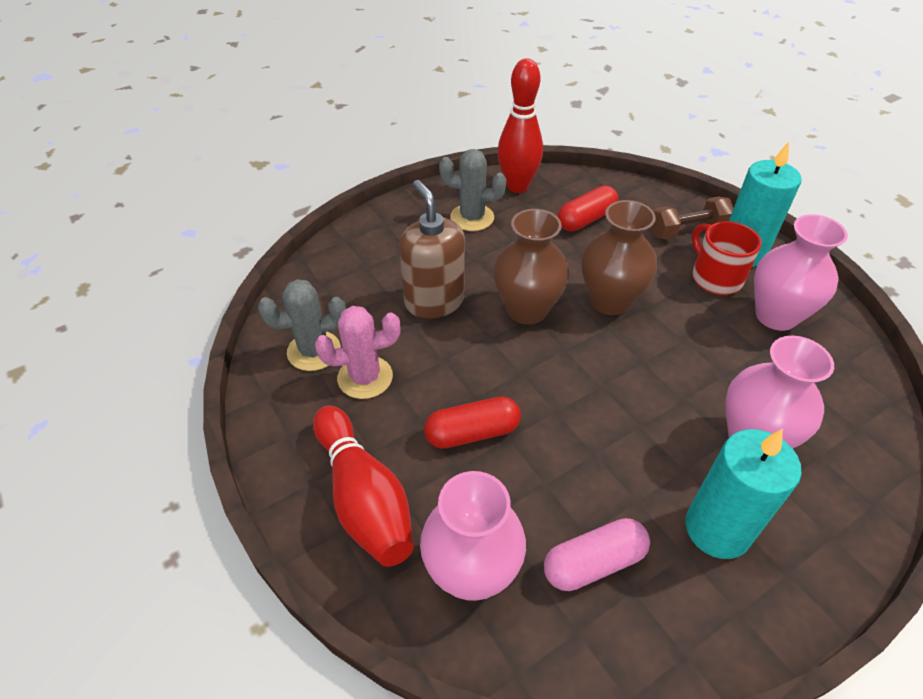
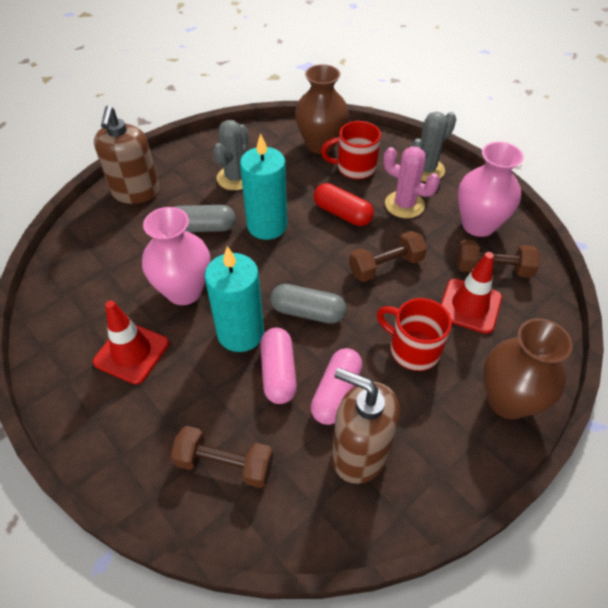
brown dumbbell: [651,197,734,240] = 1 -> [171,426,273,488] [349,231,427,282] [457,240,540,278] = 3
brown soap dispenser: [399,180,465,318] = 1 -> [94,106,159,204] [332,368,400,484] = 2
grey capsule: none = 0 -> [175,205,235,232] [270,284,346,324] = 2
pink capsule: [544,518,650,591] = 1 -> [260,328,297,404] [311,348,363,425] = 2
pink vase: [420,471,526,601] [725,336,834,448] [754,214,848,331] = 3 -> [142,207,210,305] [458,142,524,237] = 2
red bowling pin: [313,406,414,567] [497,59,543,193] = 2 -> none = 0
red capsule: [424,396,521,449] [558,186,618,231] = 2 -> [314,183,374,226] = 1
red mug: [692,221,762,295] = 1 -> [321,121,381,179] [377,298,452,371] = 2
red traffic cone: none = 0 -> [93,300,169,384] [441,252,502,334] = 2

